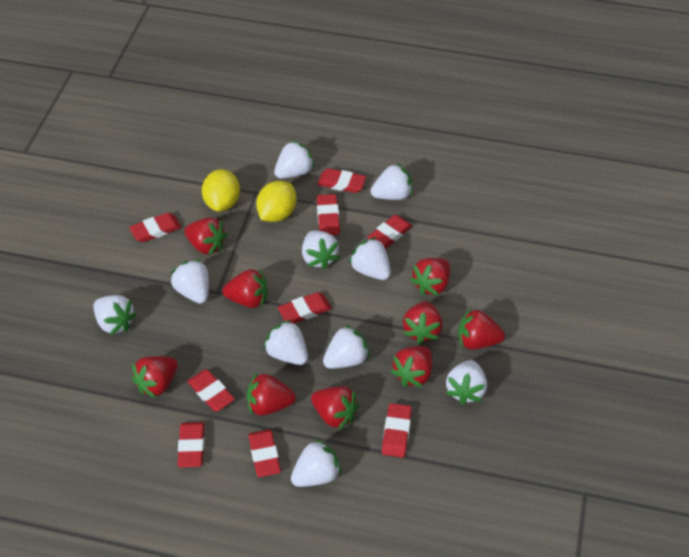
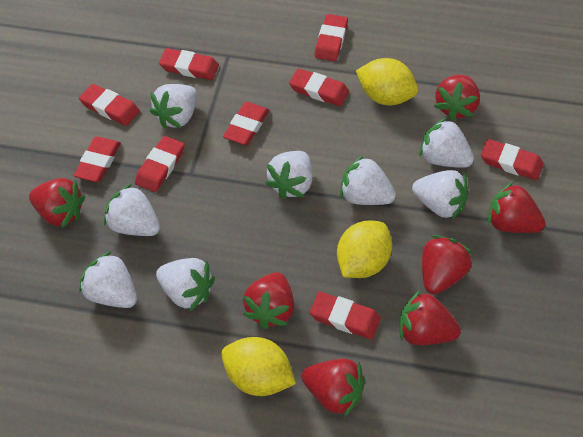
red strawberry: [131,356,178,398] [184,217,227,256] [222,269,267,308] [247,373,296,416] [311,386,359,430] [391,346,432,387] [403,301,443,344] [410,258,450,296] [458,308,505,349] = 9 -> [29,178,85,228] [243,272,294,329] [302,359,365,417] [400,290,461,345] [422,235,473,295] [434,75,480,121] [488,182,545,233] = 7
white strawberry: [94,295,137,335] [171,259,209,304] [263,319,308,365] [274,140,315,178] [291,439,341,487] [302,230,340,270] [323,325,370,369] [349,237,391,280] [371,163,413,200] [446,360,487,405] = 10 -> [79,251,137,308] [104,184,160,236] [150,84,197,128] [156,258,215,311] [265,151,312,199] [340,155,396,205] [412,170,468,220] [419,118,474,168] = 8
yellow lemon: [202,169,240,212] [256,181,297,222] = 2 -> [221,337,296,396] [337,221,392,278] [356,58,418,105] = 3

